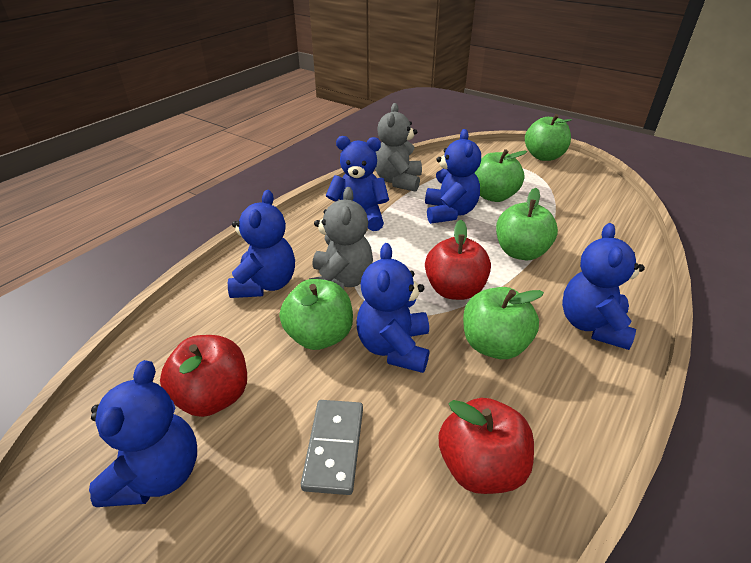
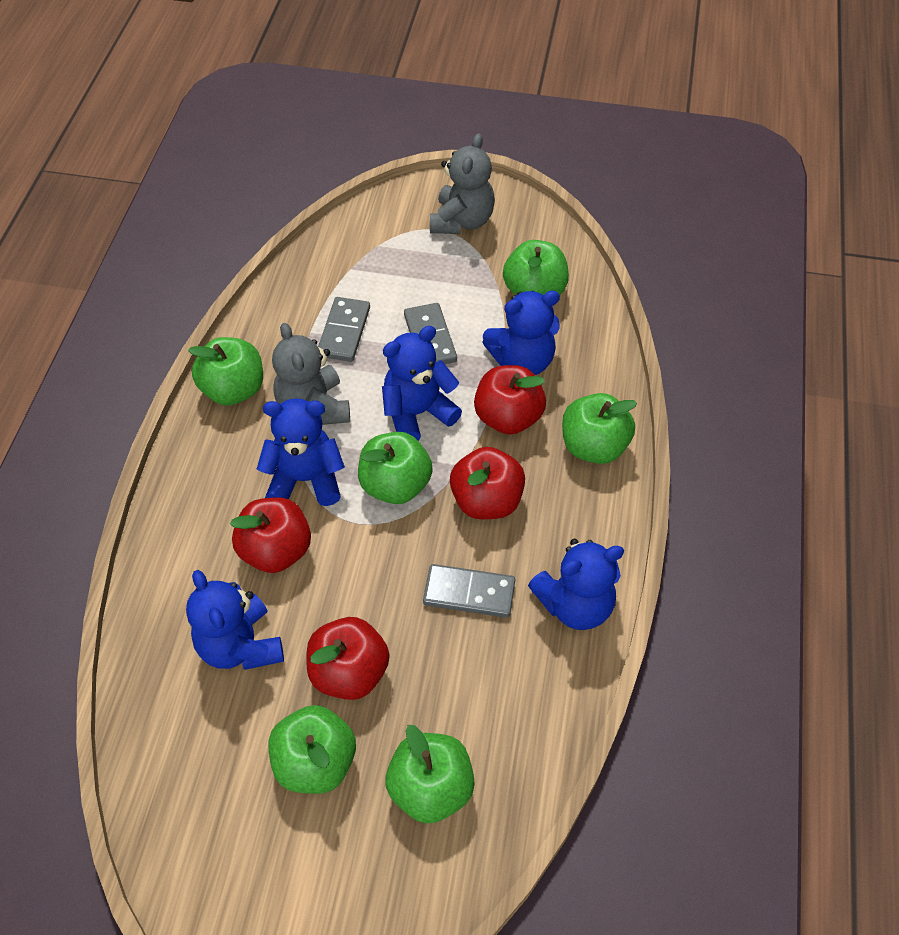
blue teddy bear: [89,360,197,507] [228,190,295,298] [326,136,389,231] [357,243,429,373] [425,129,481,224] [562,223,645,350] = 6 -> [186,570,284,670] [257,398,345,506] [382,326,462,441] [483,291,560,375] [528,539,624,630] = 5
green apple: [279,279,353,350] [463,287,544,359] [475,149,527,202] [496,188,558,260] [525,114,572,161] = 5 -> [188,337,263,406] [269,705,356,794] [358,432,433,504] [385,725,475,824] [503,240,569,296] [562,393,637,464] = 6
grey domino: [301,400,363,495] = 1 -> [318,297,370,362] [404,303,457,364] [423,564,515,618] = 3
red apple: [160,335,247,417] [425,220,491,300] [439,398,534,494] = 3 -> [230,497,311,573] [306,617,389,700] [450,447,525,519] [474,365,546,435] = 4

